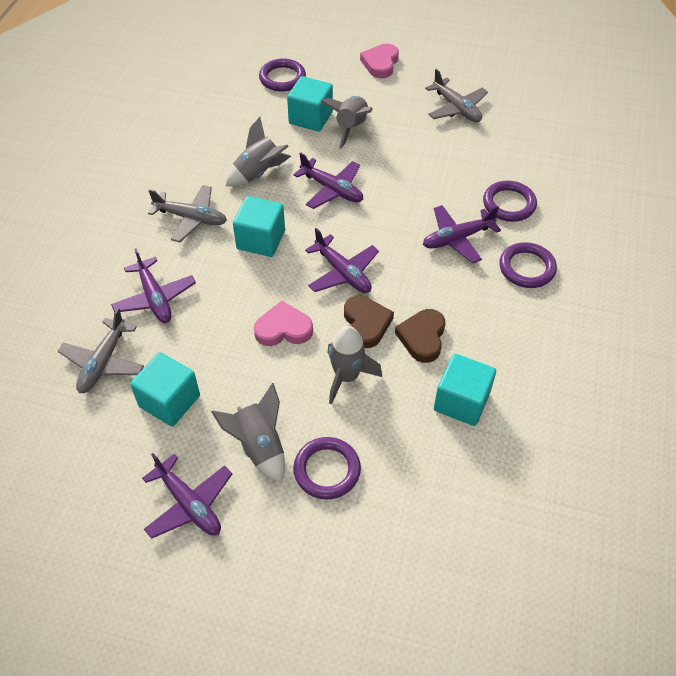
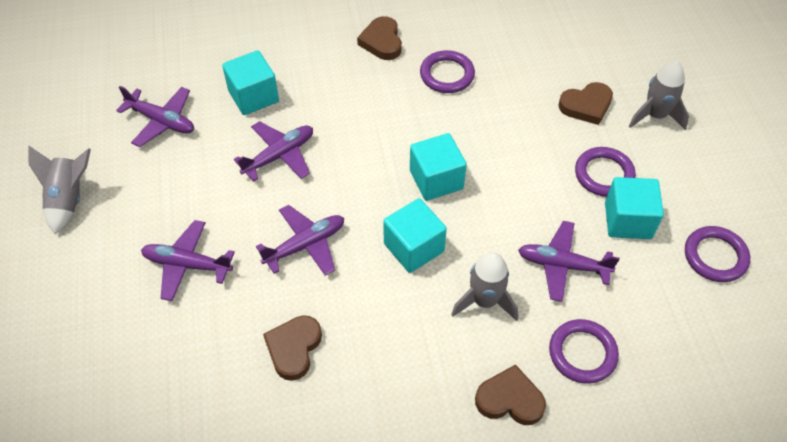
brown heart: [344,296,394,348] [395,309,446,363] = 2 -> [263,315,322,381] [357,16,402,60] [475,364,546,425] [559,82,613,125] = 4
grey plane: [58,308,144,393] [148,185,227,242] [425,69,488,122] = 3 -> none = 0
grey rocket: [211,383,285,483] [226,117,291,187] [321,96,372,149] [327,326,382,404] = 4 -> [29,146,91,234] [451,252,519,321] [629,61,689,130] = 3
pink heart: [254,300,313,346] [360,44,399,78] = 2 -> none = 0

